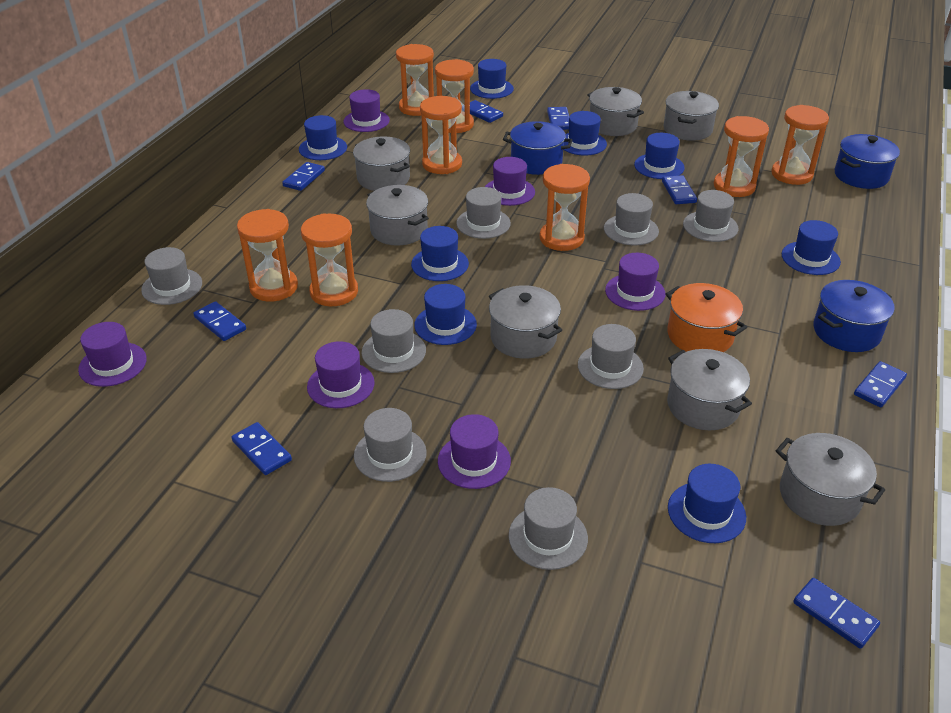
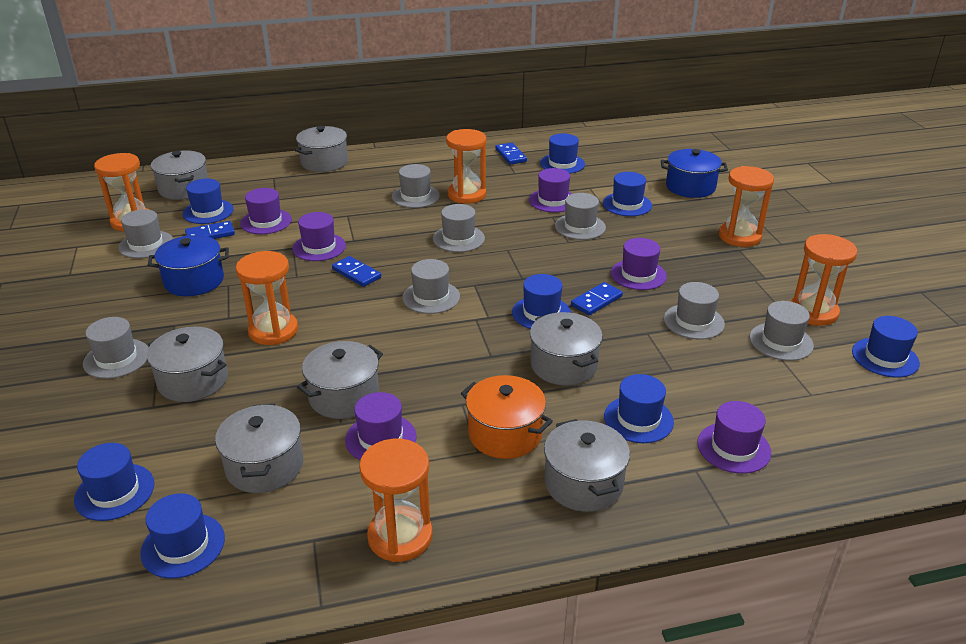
blue domino: [193,301,246,341] [231,422,292,475] [282,162,325,191] [470,100,503,123] [547,107,569,130] [662,175,697,204] [793,578,880,649] [854,361,907,408] = 8 -> [185,221,235,239] [332,256,381,287] [495,143,527,165] [571,282,623,315] = 4
blue pot: [503,121,572,175] [813,280,894,352] [835,134,900,189] = 3 -> [148,235,229,296] [661,149,728,198] = 2
orange hourglass: [237,209,298,302] [301,213,358,306] [396,44,434,116] [420,96,462,174] [435,59,474,133] [540,164,590,251] [714,116,769,197] [771,105,829,185] = 8 -> [94,153,149,231] [236,251,298,345] [359,439,433,562] [446,129,486,204] [719,166,774,247] [791,234,857,326] = 6

